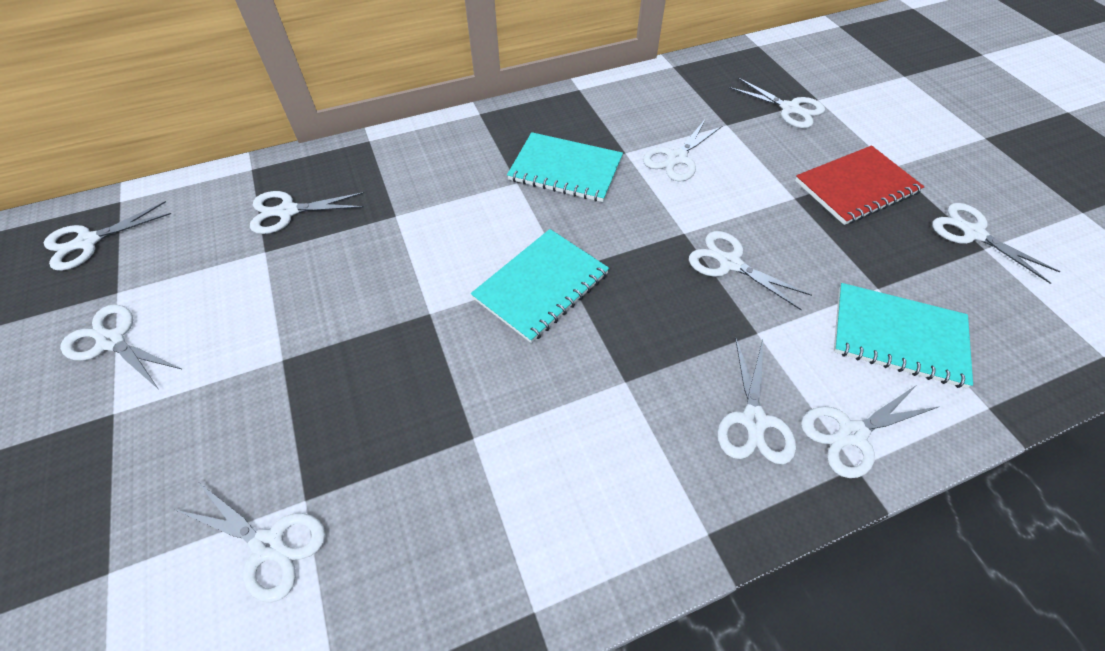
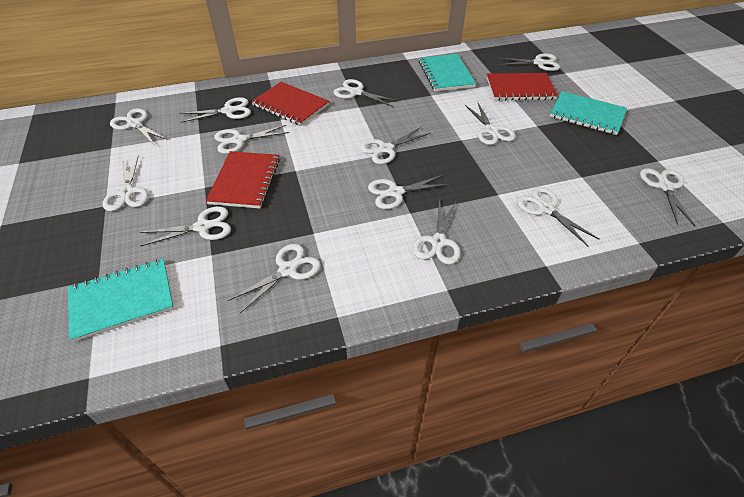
red notebook: [795,145,924,225] = 1 -> [206,151,280,209] [251,82,329,126] [487,73,558,101] = 3
white scissors: [44,201,171,271] [60,304,183,389] [176,481,326,603] [250,191,364,234] [643,120,722,182] [689,231,812,310] [717,337,796,464] [729,78,825,128] [801,384,940,478] [932,203,1061,284] = 10 -> [103,157,149,211] [110,109,168,146] [140,206,231,246] [180,97,251,123] [214,125,289,154] [228,244,321,313] [333,79,399,107] [360,127,430,164] [368,175,450,209] [413,198,461,265] [465,103,516,145] [497,53,560,71] [517,187,600,246] [640,168,695,226] = 14

